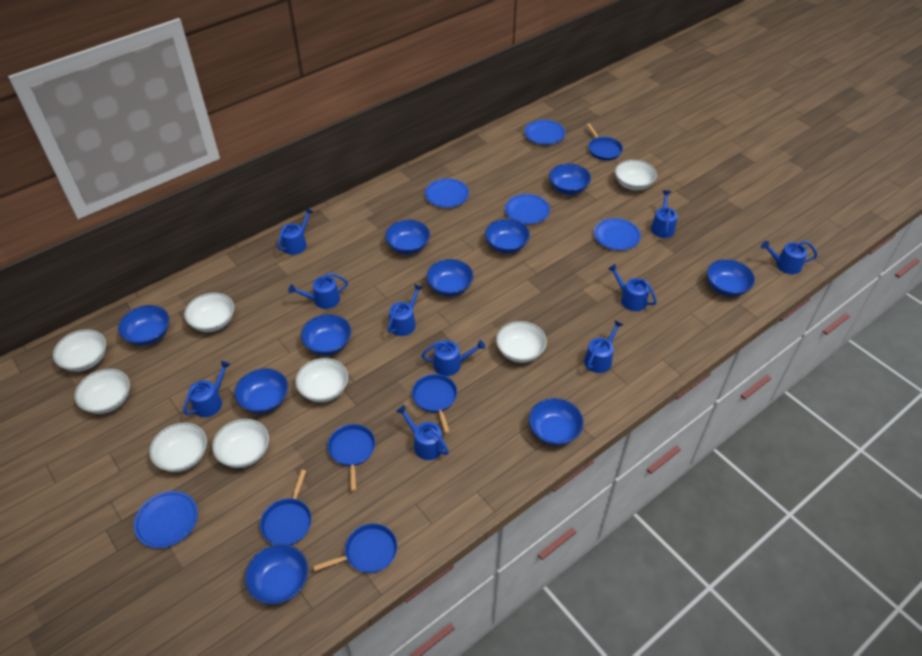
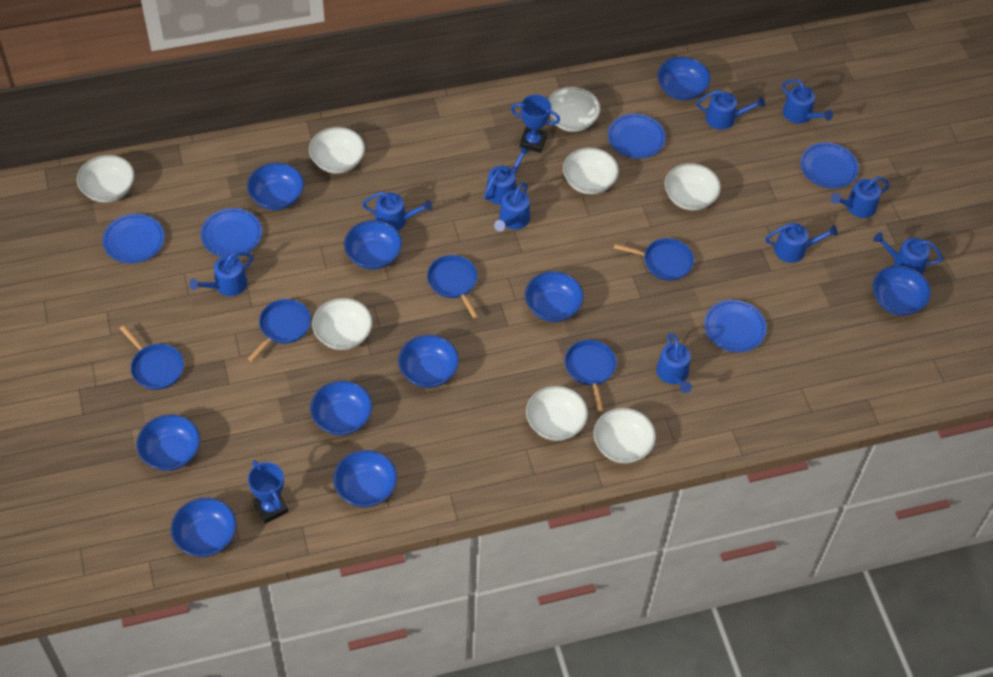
blue trophy: none = 0 -> [248,460,289,524] [511,95,560,153] = 2

